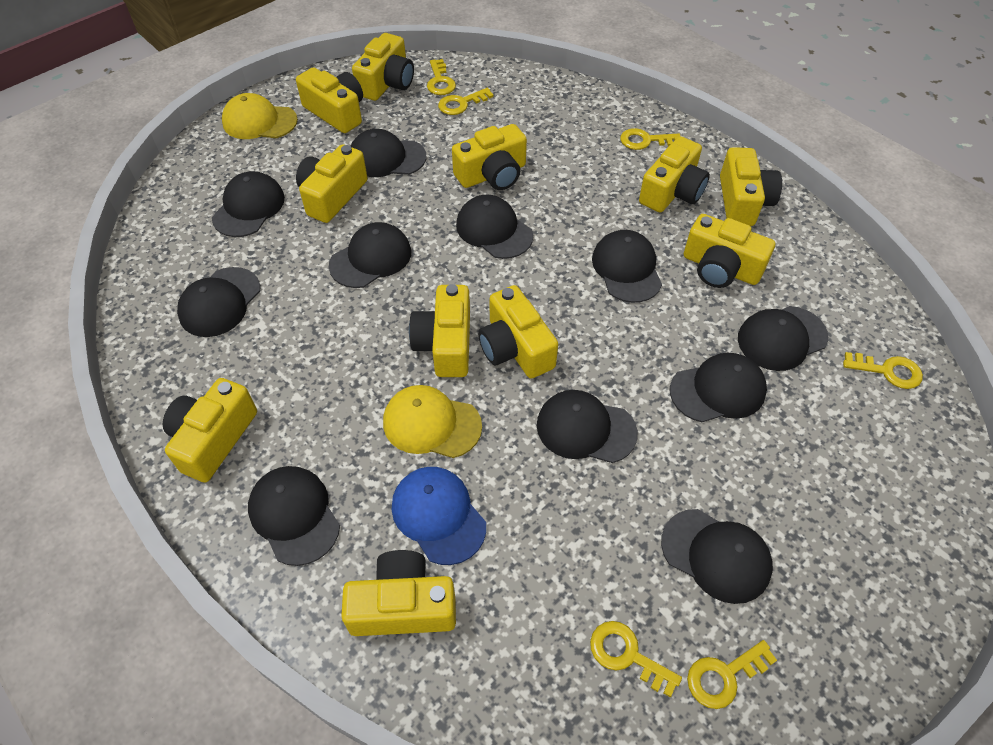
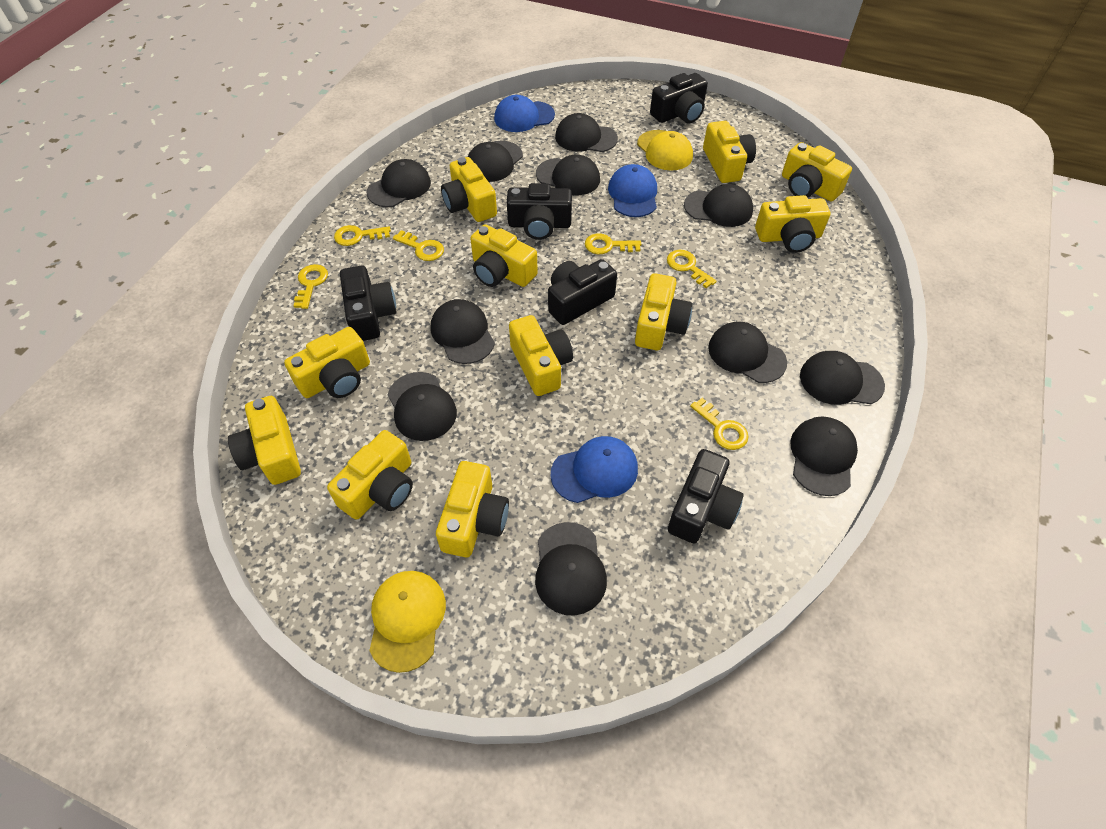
black camera: none = 0 -> [340,266,397,341] [507,183,572,240] [548,259,617,325] [650,73,708,123] [668,449,744,543] = 5
blue cap: [392,467,486,565] = 1 -> [494,95,555,132] [550,436,638,503] [608,164,657,217] = 3

